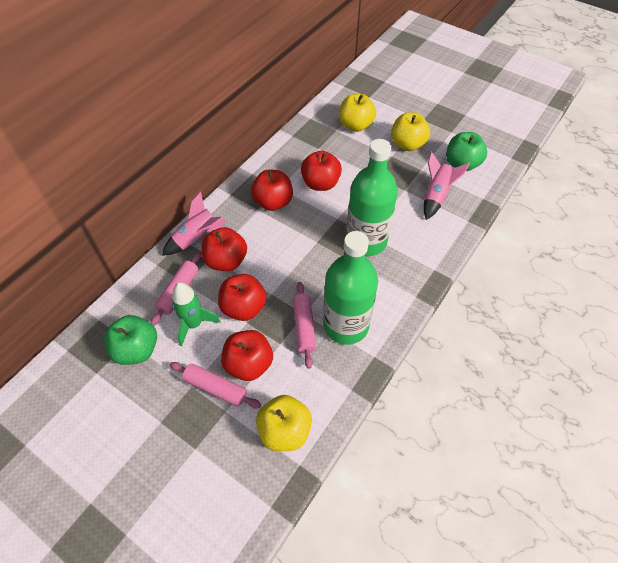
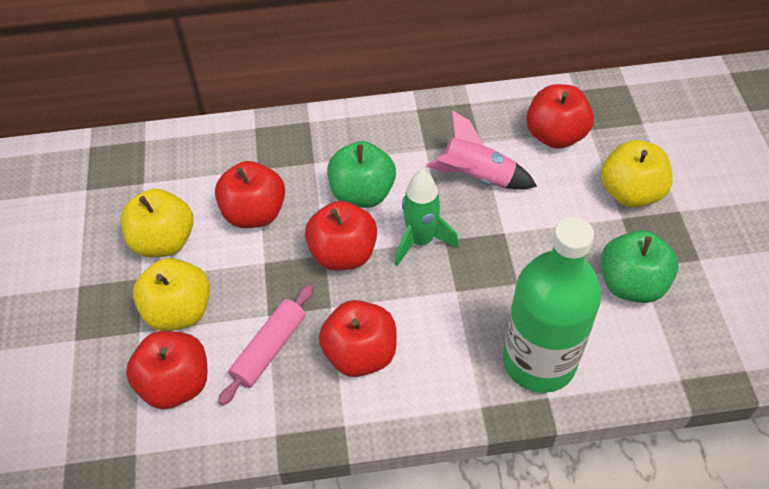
green bottle: [323,231,378,345] [346,139,398,256] = 2 -> [503,217,601,393] = 1
pink rocket: [162,192,226,256] [424,151,470,220] = 2 -> [426,110,537,189] = 1
pink rolling pin: [151,252,201,326] [170,362,261,408] [293,282,316,369] = 3 -> [218,285,313,406] = 1

